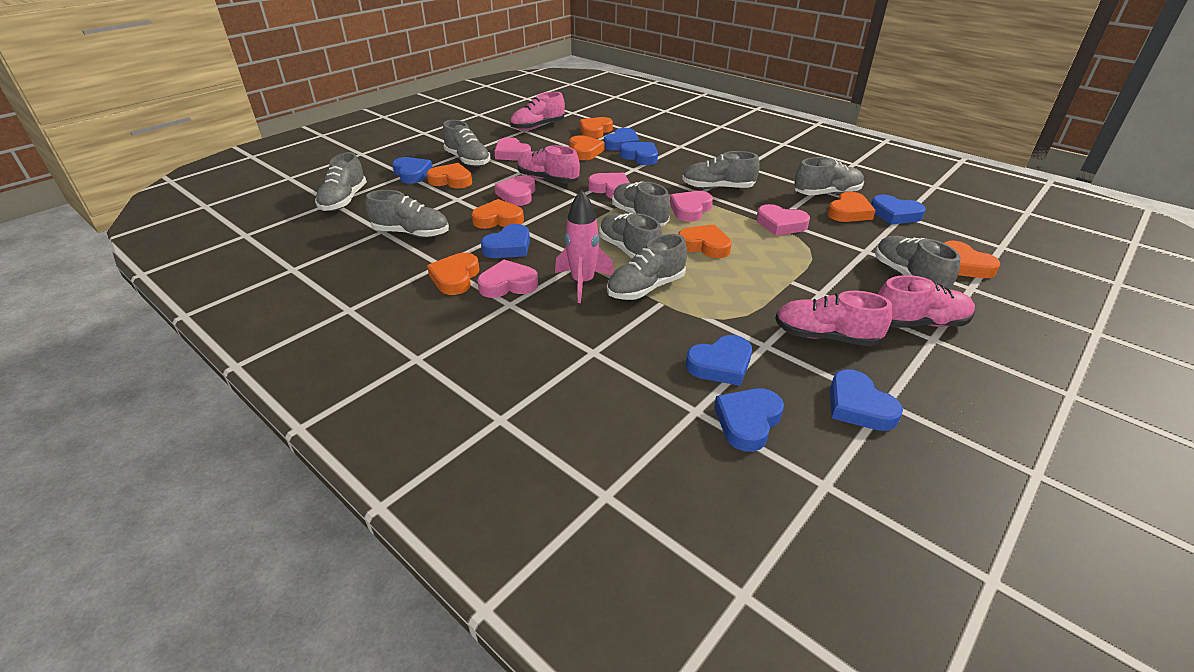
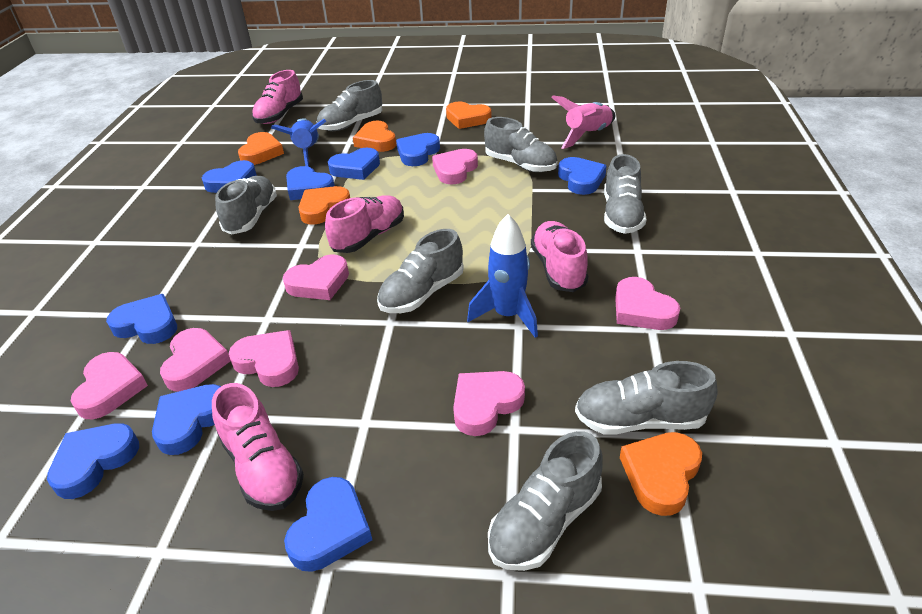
blue heart: [392,157,433,184] [481,224,530,258] [604,128,639,151] [620,142,658,165] [686,335,752,386] [714,388,784,452] [830,369,903,431] [871,195,926,224] = 8 -> [47,423,139,499] [106,294,177,344] [152,384,221,455] [202,160,257,193] [284,477,372,572] [286,166,335,200] [328,148,380,180] [396,133,440,166] [558,157,607,195] = 9
blue rocket: none = 0 -> [271,118,326,167] [467,214,538,338] = 2
grey shoe: [315,152,367,211] [365,190,449,238] [443,120,491,167] [599,213,662,258] [607,234,687,300] [612,181,670,226] [682,151,760,189] [794,157,864,195] [875,236,961,289] = 9 -> [215,176,277,235] [317,80,382,131] [377,229,464,313] [484,117,557,172] [488,431,603,571] [575,361,717,434] [604,154,646,234] = 7
orange heart: [427,163,472,188] [427,253,479,295] [471,199,524,229] [569,135,605,160] [580,117,613,139] [678,225,732,258] [827,192,876,222] [944,241,1000,278] = 8 -> [238,132,284,165] [298,186,350,225] [353,121,396,152] [446,102,491,129] [620,432,702,516] = 5
pink heart: [477,260,538,298] [494,137,531,161] [495,175,536,206] [588,173,630,199] [670,191,713,222] [756,204,810,236] = 6 -> [71,352,148,419] [160,328,231,391] [229,330,299,387] [283,255,349,300] [432,149,478,185] [453,371,525,436] [615,277,680,330] = 7

